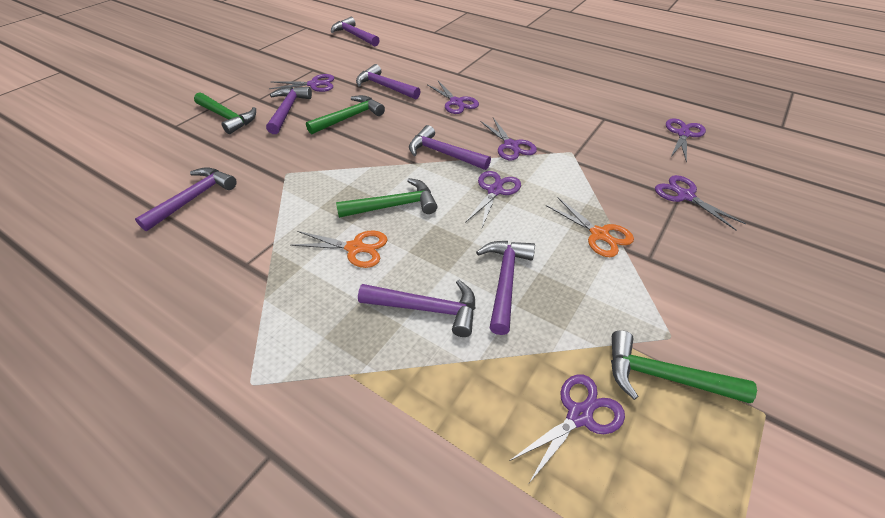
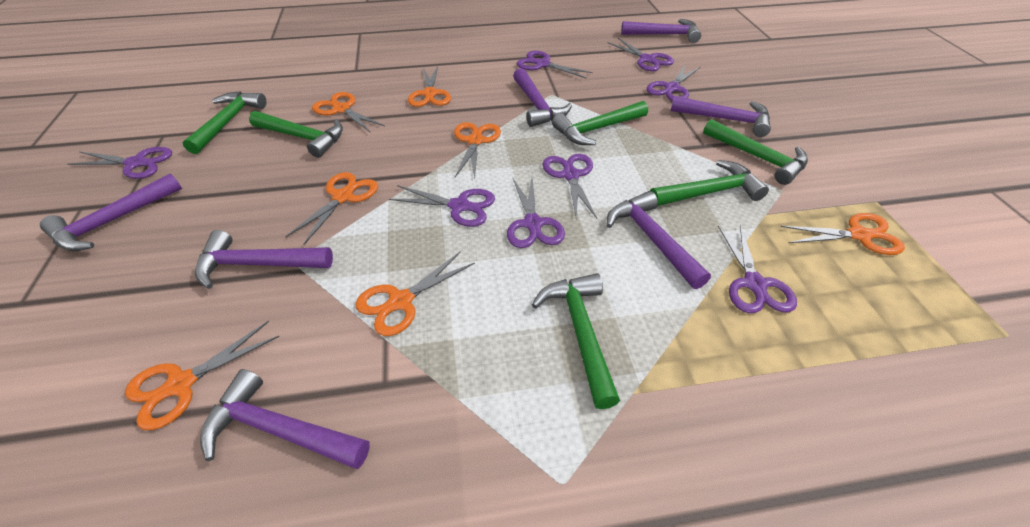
green hammer: [194,92,256,134] [306,95,385,135] [336,178,438,218] [611,330,757,403] = 4 -> [182,91,266,154] [249,111,343,158] [532,273,620,409] [552,101,648,145] [650,160,769,206] [703,119,808,185] = 6
orange scissors: [290,231,388,268] [546,197,634,257] = 2 -> [125,321,280,430] [285,172,378,245] [312,92,385,133] [355,252,475,336] [408,66,451,107] [454,122,501,179] [781,213,905,255] = 7
purple scissors: [269,74,334,92] [427,81,479,114] [465,171,521,227] [480,118,537,160] [509,374,625,483] [655,175,746,230] [666,118,706,162] = 7 -> [67,147,172,179] [389,185,495,227] [507,178,565,248] [517,51,593,79] [543,154,597,219] [607,38,674,71] [647,64,700,101] [718,224,797,313] = 8

